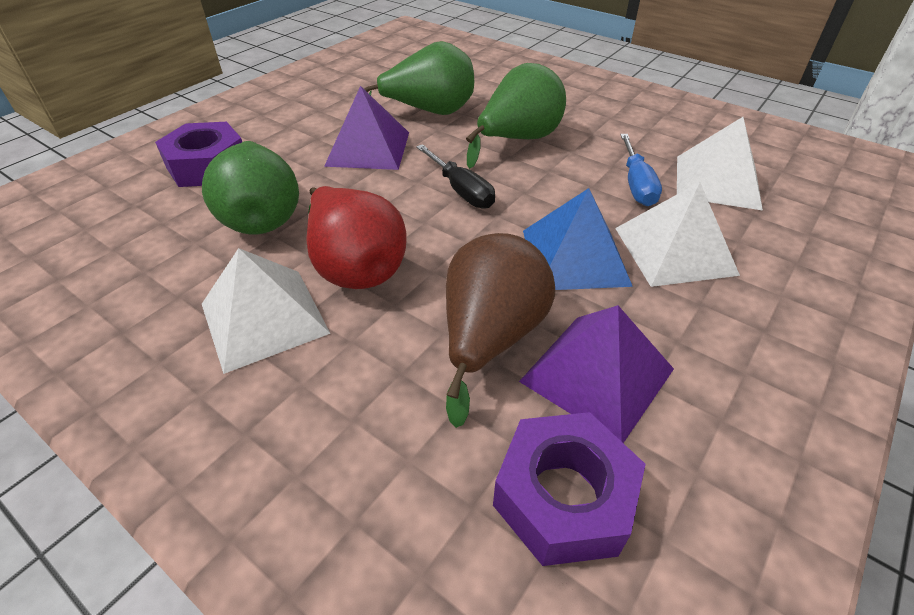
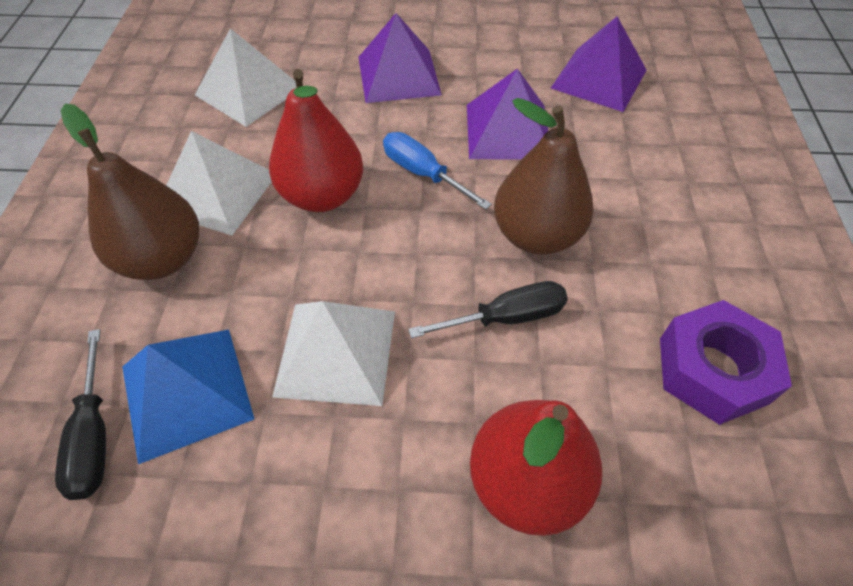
black screwdriver: [416,144,495,209] = 1 -> [55,329,106,500] [408,281,568,338] = 2
brown pear: [446,233,555,428] = 1 -> [61,103,199,280] [494,98,594,255] = 2
green pear: [202,141,299,234] [364,41,474,115] [466,63,566,169] = 3 -> none = 0
purple nut: [155,122,242,187] [493,412,646,566] = 2 -> [660,300,792,425] = 1
purple pyramid: [324,86,409,170] [519,305,674,443] = 2 -> [358,13,442,103] [467,69,548,160] [551,16,647,112] = 3
red pear: [306,186,407,289] = 1 -> [269,69,363,212] [470,400,602,536] = 2

